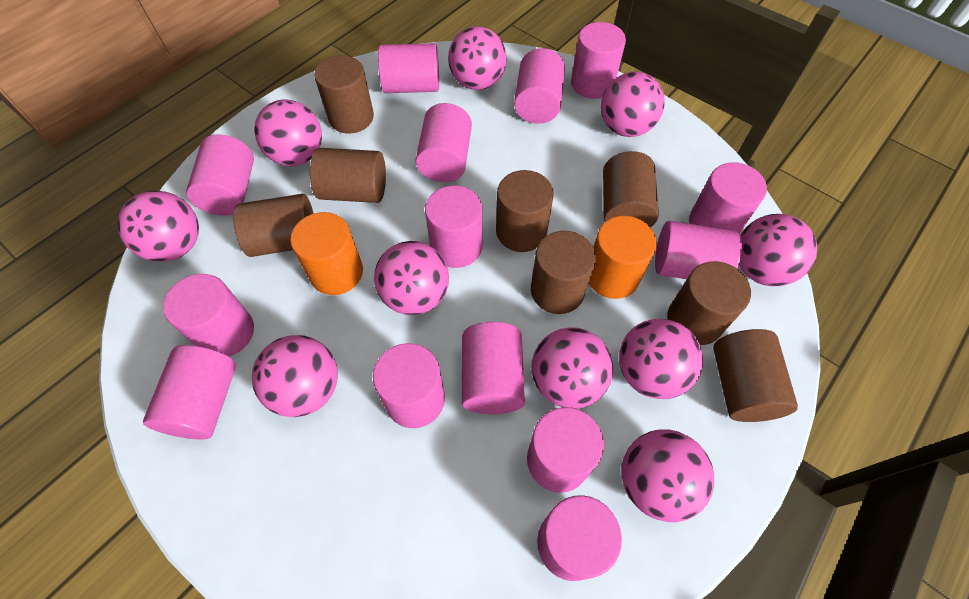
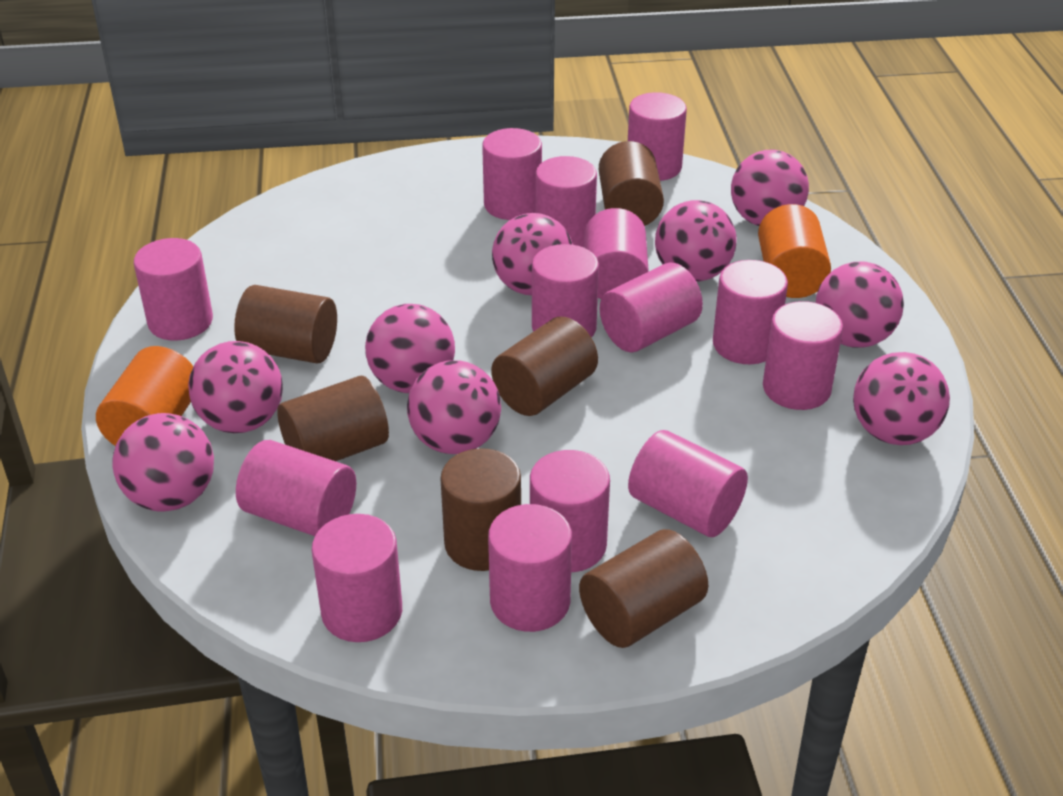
brown cylinder: [233,194,314,257] [310,148,386,203] [314,55,374,133] [496,170,554,252] [531,231,596,314] [603,151,659,227] [667,261,751,345] [713,329,798,422] = 8 -> [234,285,337,363] [277,376,389,461] [440,448,521,571] [491,317,598,416] [579,529,708,648] [599,141,664,226] = 6
pink ball: [117,191,199,262] [252,335,338,417] [254,99,322,166] [374,241,449,315] [448,26,507,90] [531,327,613,409] [601,72,665,137] [619,319,703,399] [621,429,714,522] [739,214,817,286] = 10 -> [113,413,214,512] [188,341,283,433] [365,304,455,393] [407,360,501,454] [492,213,573,295] [655,200,737,282] [731,150,809,226] [816,262,904,348] [853,352,950,445] = 9

